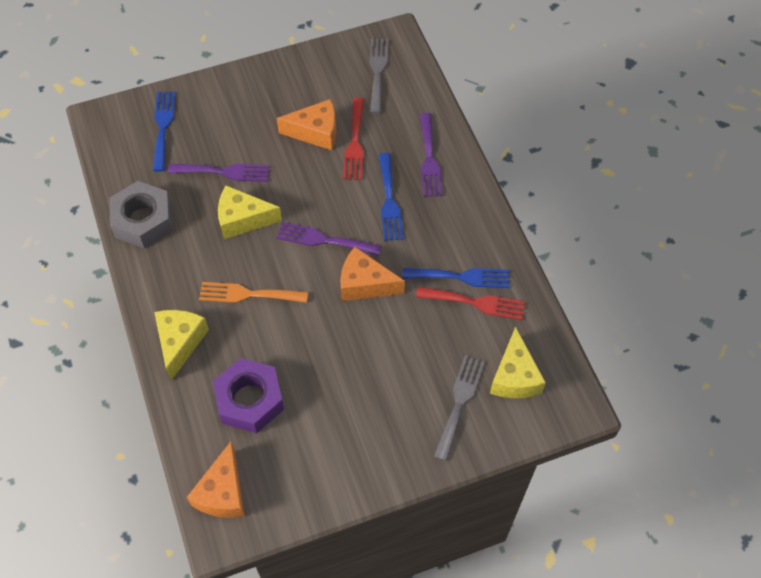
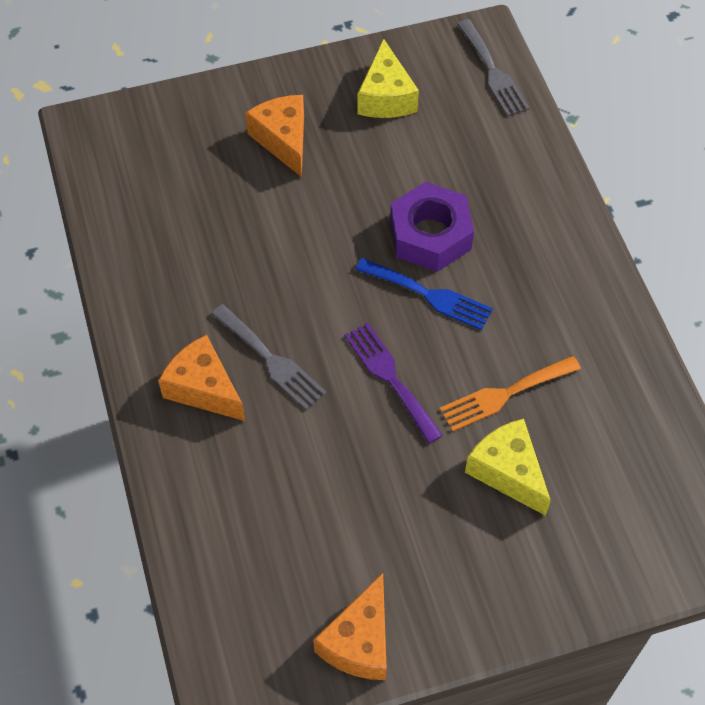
blue fork: [153,92,176,172] [379,153,404,241] [403,268,510,288] = 3 -> [355,258,493,330] = 1
grey nut: [109,181,173,248] = 1 -> none = 0
purple fork: [168,164,270,182] [277,222,382,256] [420,113,443,197] = 3 -> [344,322,443,444] = 1
red fork: [343,98,364,180] [416,286,525,320] = 2 -> none = 0
yellow cheese: [154,310,209,381] [218,185,282,239] [490,327,546,398] = 3 -> [358,38,419,118] [465,419,551,516] = 2

